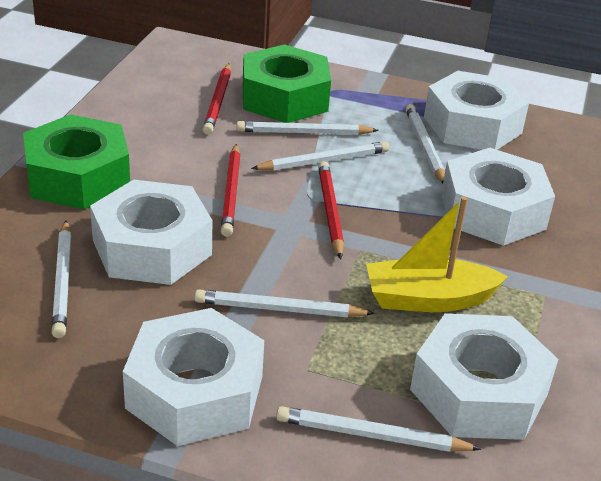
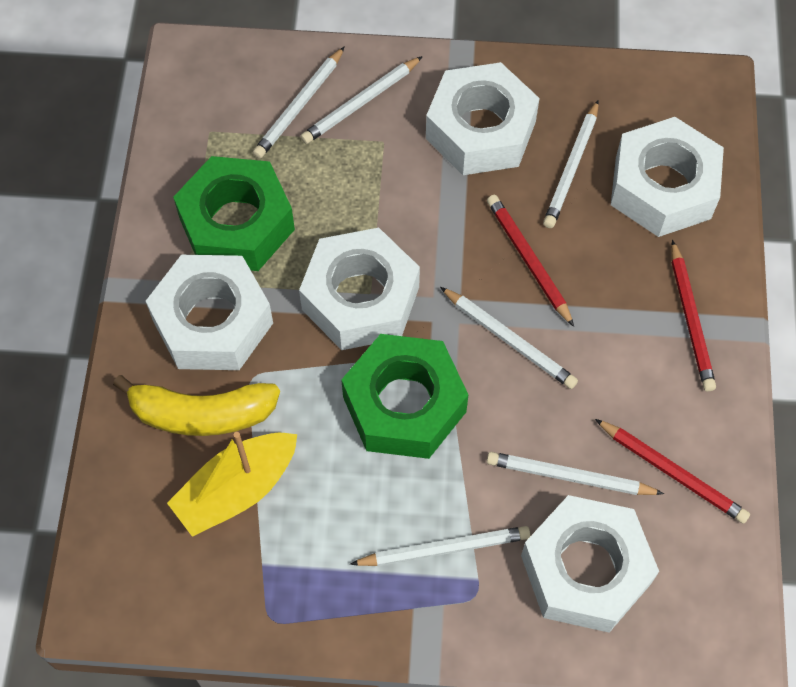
yellow banana: none = 0 -> [113,375,280,436] = 1

